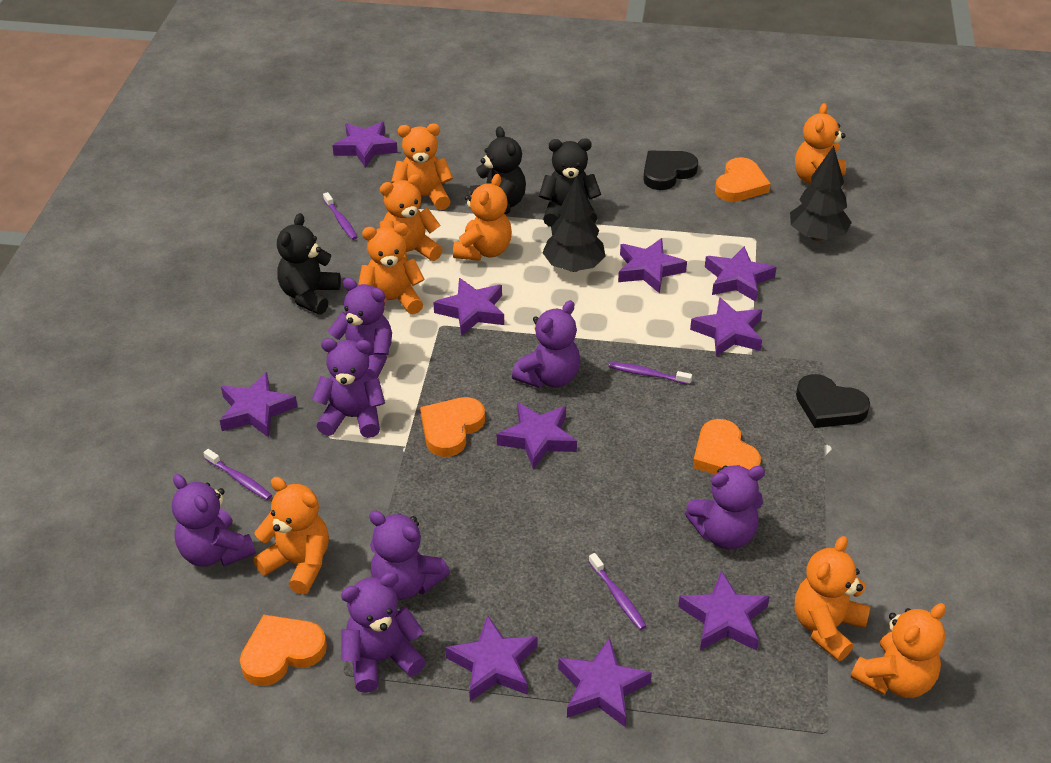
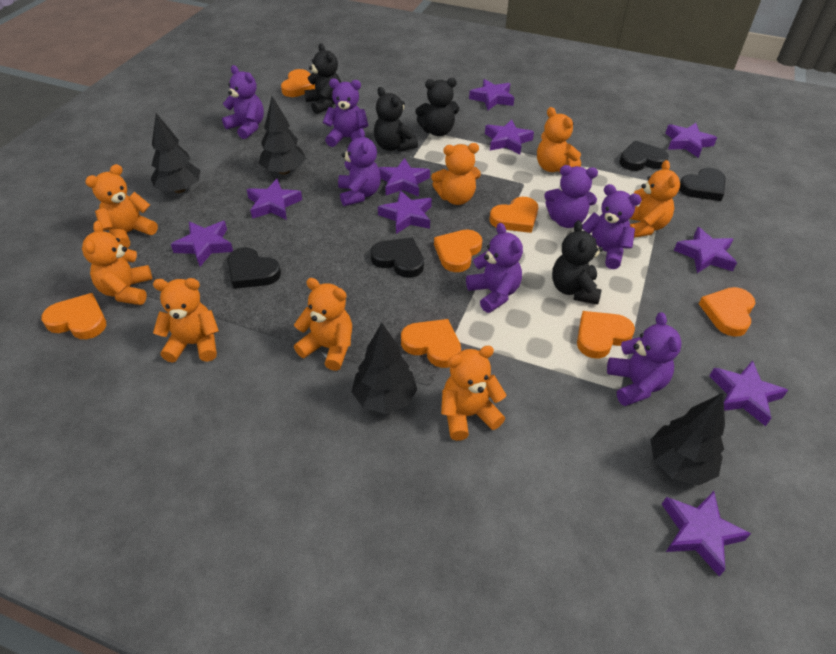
black heart: [643,151,698,190] [796,374,870,428] = 2 -> [227,247,281,289] [370,237,424,278] [619,141,669,171] [679,168,726,201] = 4
black teddy bear: [277,213,341,314] [470,126,526,215] [539,139,601,227] = 3 -> [305,43,341,114] [374,87,418,152] [415,78,459,136] [552,220,603,304] = 4
black tree: [542,176,606,272] [790,146,852,241] = 2 -> [151,113,201,193] [259,96,306,175] [352,323,417,414] [650,393,725,486] = 4
orange heart: [240,615,327,686] [420,397,485,457] [693,419,761,475] [715,157,771,202] = 4 -> [41,293,106,339] [281,69,315,97] [401,319,461,368] [434,229,482,272] [490,197,538,233] [577,311,635,359] [699,287,755,337] = 7
purple toothbrush: [203,449,272,500] [323,192,358,240] [589,553,647,630] [609,362,692,385] = 4 -> none = 0

